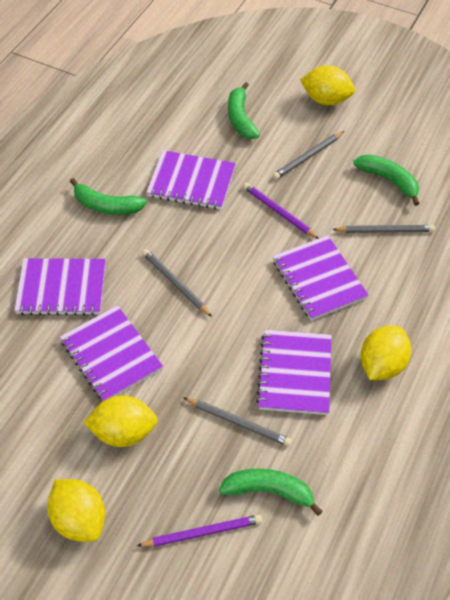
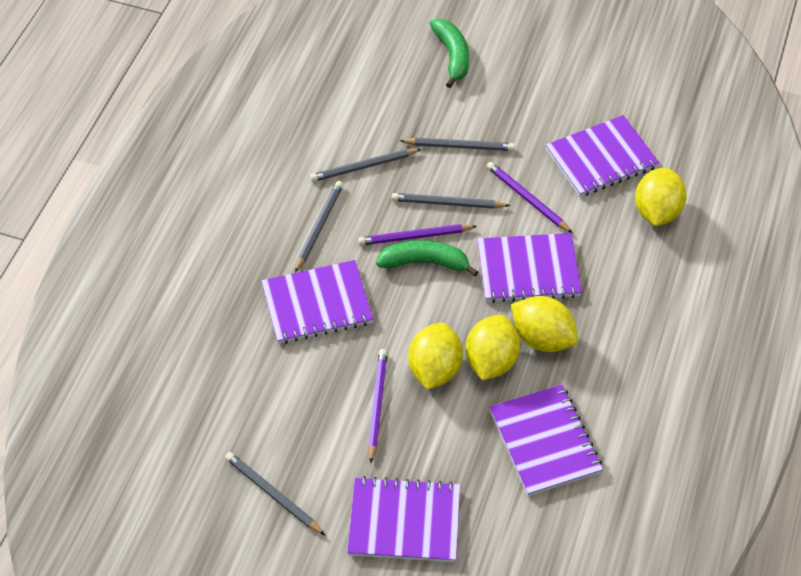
green banana: [70,178,147,215] [219,469,323,516] [228,82,260,139] [353,154,420,206] = 4 -> [376,240,478,277] [429,19,469,88] = 2
grey pencil: [142,249,212,317] [184,398,292,446] [273,131,344,179] [332,225,435,233] = 4 -> [225,452,325,535] [295,181,343,273] [310,149,421,182] [392,193,510,209] [400,138,515,151] = 5
purple pencil: [137,514,262,547] [243,183,319,239] = 2 -> [358,224,477,245] [368,349,388,463] [487,162,572,233] = 3

